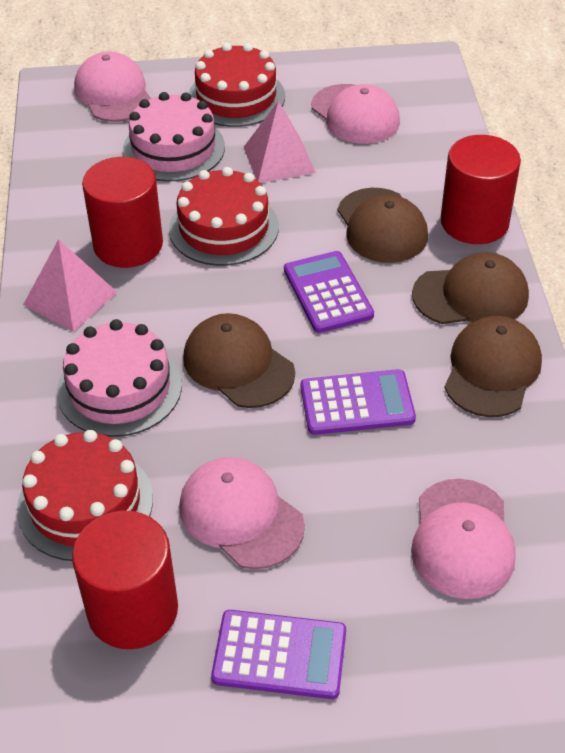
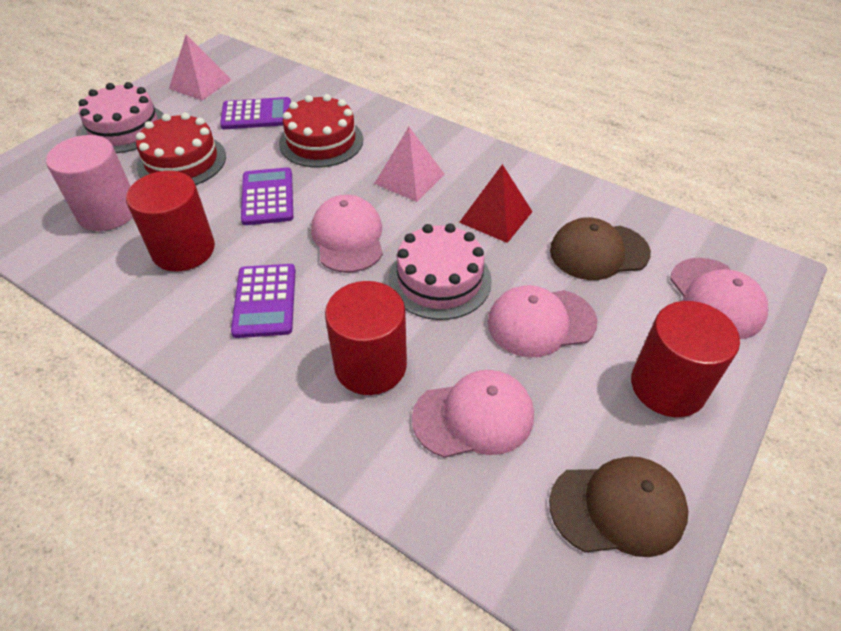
brown cap: [183,313,295,408] [338,188,428,263] [412,252,529,324] [444,316,542,417] = 4 -> [549,456,688,557] [550,217,651,280] = 2
pink cylinder: none = 0 -> [46,135,132,231] = 1
red cake: [17,430,153,561] [169,167,279,266] [188,43,285,127] = 3 -> [136,112,226,185] [279,94,363,168] = 2
red pyramid: none = 0 -> [459,164,533,243] = 1

